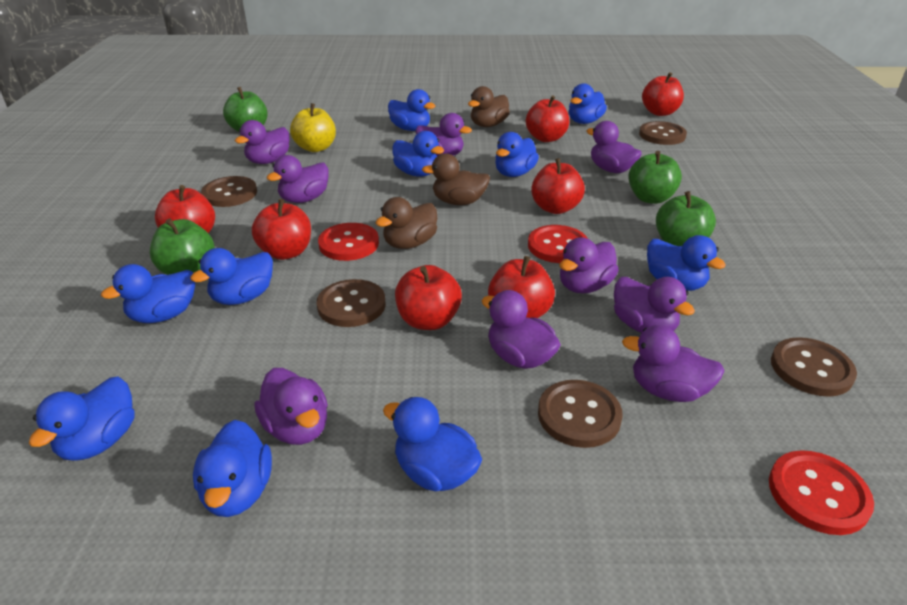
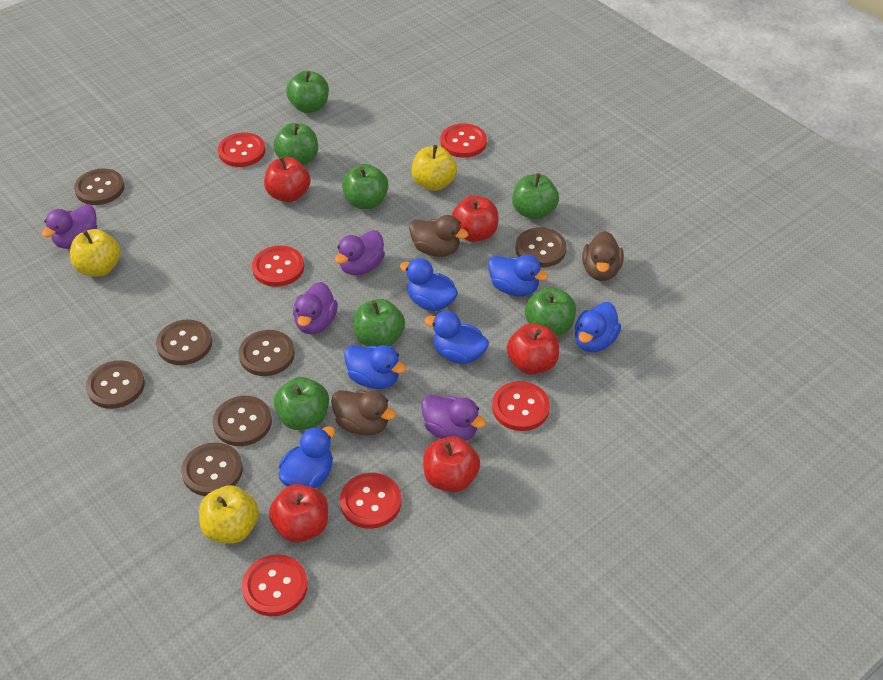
blue duck: [29,376,135,461] [101,264,195,323] [190,248,273,305] [193,420,272,517] [383,397,482,491] [388,89,435,131] [393,131,444,177] [495,132,539,177] [569,83,607,124] [647,235,726,291] = 10 -> [279,426,335,488] [344,345,406,389] [400,258,458,311] [425,311,489,364] [488,254,548,296] [575,302,621,352] = 6
brown button: [201,176,257,207] [317,279,386,327] [538,380,623,448] [639,121,687,145] [771,337,857,397] = 5 -> [74,168,124,205] [86,360,145,409] [156,319,212,365] [181,442,243,496] [213,396,272,446] [239,330,295,376] [515,227,567,267] = 7
green apple: [150,218,215,275] [223,87,268,132] [628,151,682,204] [656,191,716,246] = 4 -> [273,123,318,165] [274,377,329,430] [286,71,329,113] [342,164,389,209] [354,299,405,347] [512,173,559,220] [525,287,576,336] = 7
purple duck: [235,120,289,164] [254,368,328,445] [267,155,328,203] [416,113,472,156] [482,290,561,369] [560,237,619,293] [587,121,642,173] [614,277,695,333] [622,325,724,402] = 9 -> [42,204,97,249] [293,282,338,334] [335,230,385,275] [421,395,486,441] = 4
red apple: [155,185,215,233] [252,199,311,260] [395,265,462,330] [488,256,555,318] [526,95,569,142] [531,158,585,214] [642,72,684,116] = 7 -> [264,157,310,202] [269,484,328,542] [423,436,480,492] [452,195,498,242] [507,323,559,374] = 5
red button: [318,223,379,261] [528,225,588,263] [769,450,874,535] = 3 -> [218,132,266,167] [242,554,308,616] [252,246,304,287] [340,473,402,529] [441,124,487,158] [492,381,550,431] = 6
yellow apple: [290,103,336,152] = 1 -> [70,229,121,277] [199,485,259,543] [411,145,457,191] = 3

